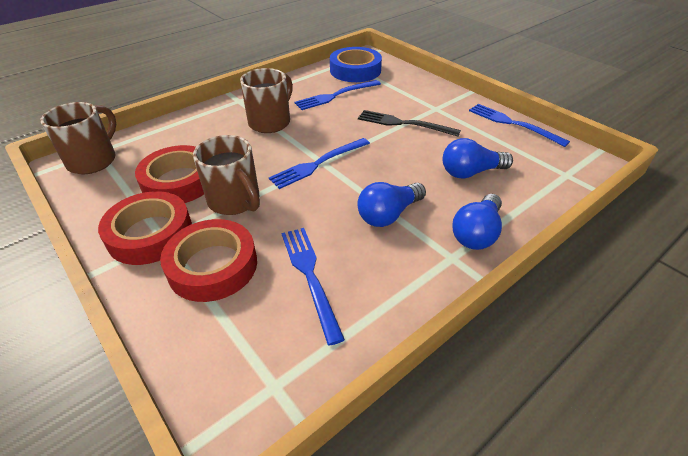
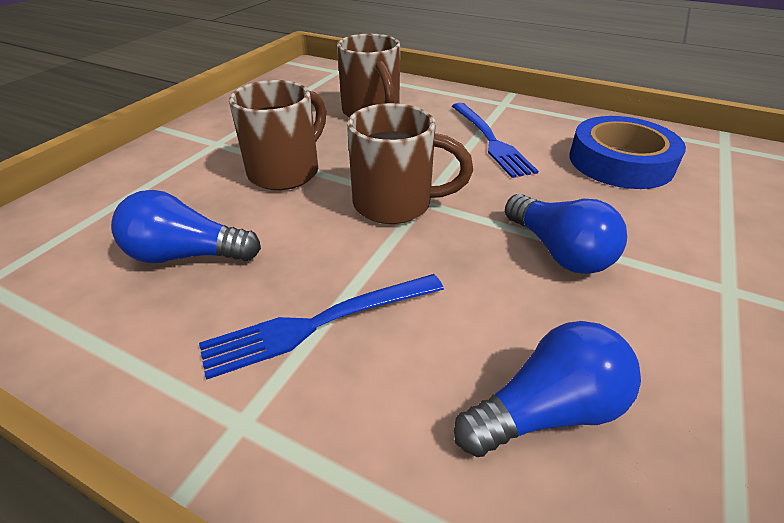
black fork: [358,110,461,136] = 1 -> none = 0
blue fork: [269,138,370,189] [281,228,345,346] [294,80,381,110] [469,104,570,147] = 4 -> [199,274,444,380] [452,103,538,178] = 2
red tape: [98,191,192,265] [135,145,204,203] [160,219,257,302] = 3 -> none = 0

